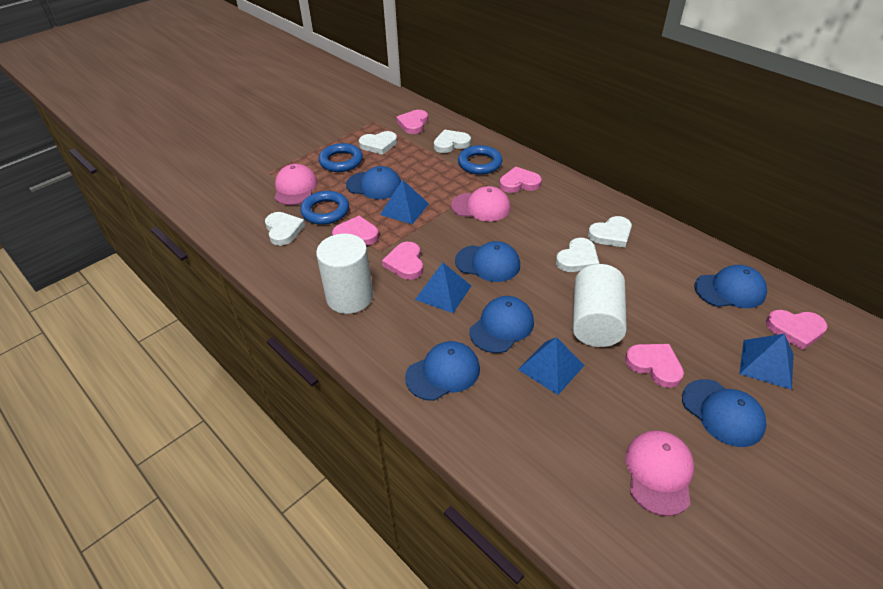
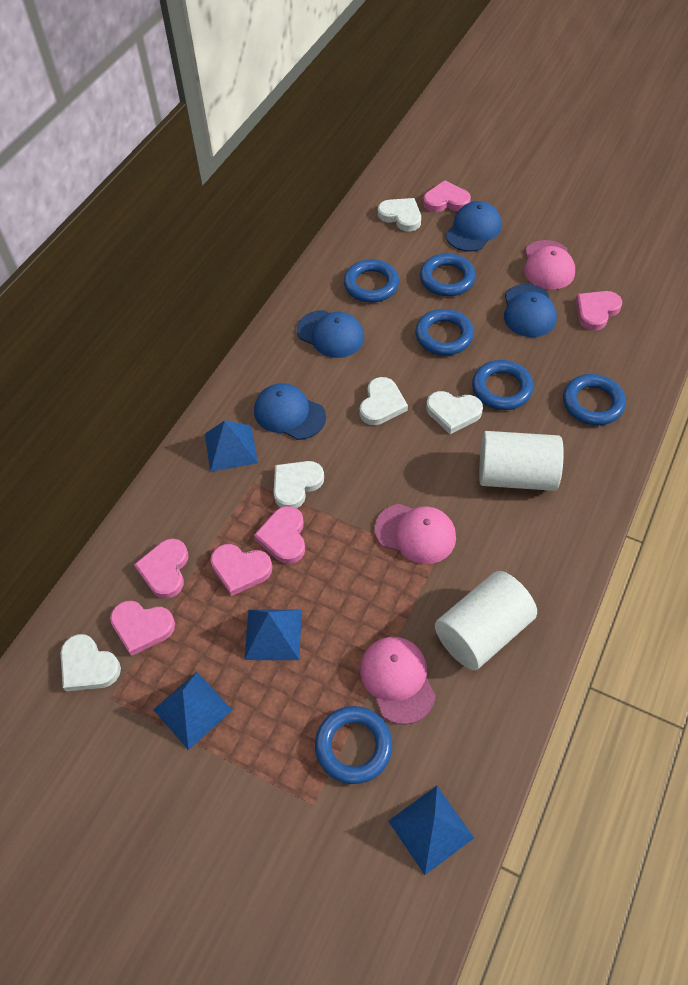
blue cap: [346,166,401,199] [405,341,480,401] [455,241,520,282] [469,296,534,353] [682,379,767,447] [694,265,767,308] = 6 -> [254,383,326,440] [297,310,364,358] [445,201,502,252] [504,284,557,337] = 4
blue ring: [300,191,349,225] [319,143,363,172] [458,145,502,175] = 3 -> [315,706,393,784] [344,259,399,303] [415,309,474,355] [420,253,476,296] [472,360,533,410] [563,374,626,425] = 6

